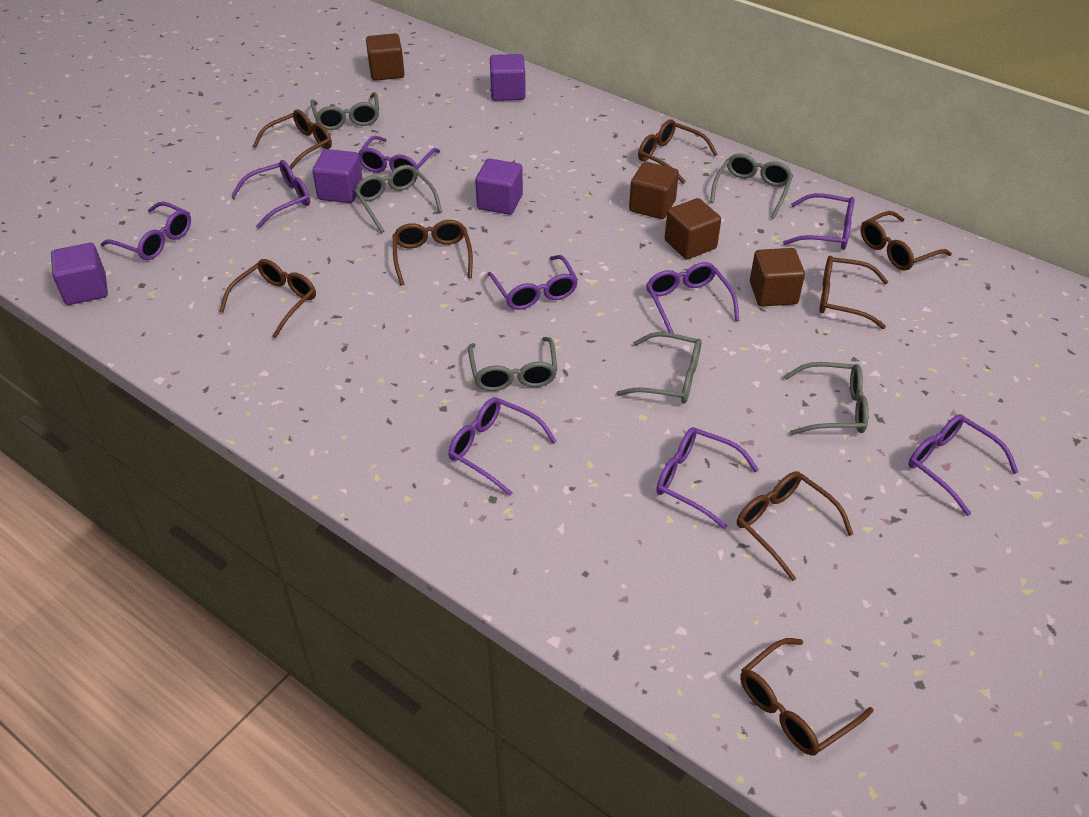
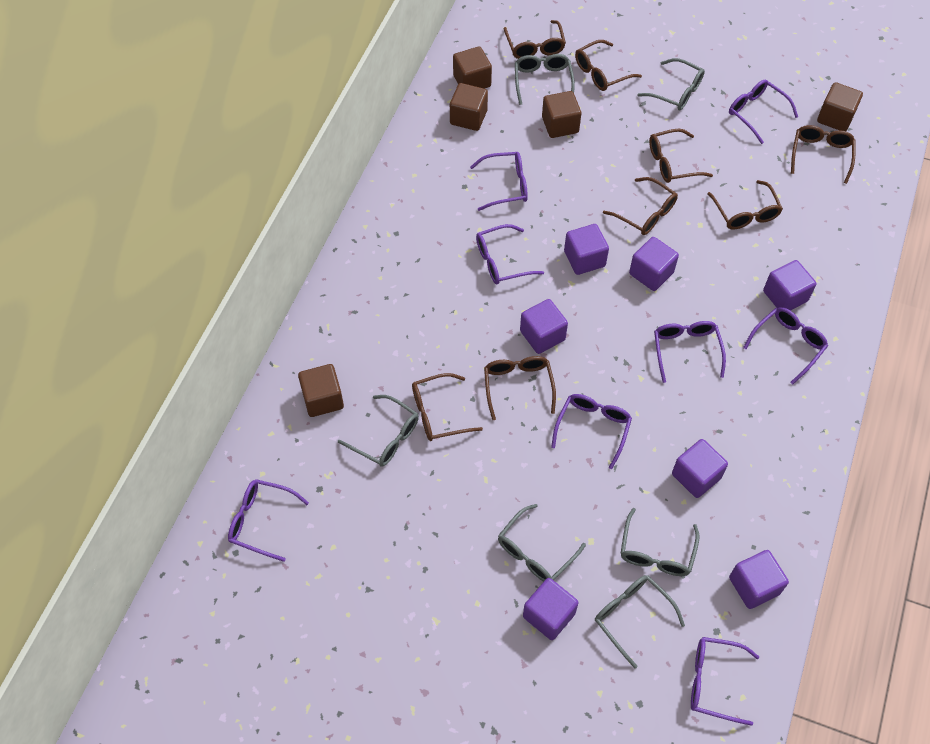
brown cube: [366,33,404,81] [629,162,679,219] [665,198,721,260] [750,248,805,306] = 4 -> [298,364,344,417] [450,83,488,131] [453,46,492,89] [542,91,581,138] [817,82,863,131] = 5
purple cube: [51,243,108,305] [312,149,363,203] [475,159,523,215] [490,54,526,101] = 4 -> [520,299,568,354] [523,578,579,640] [564,224,609,275] [629,237,679,291] [672,439,728,498] [729,550,789,609] [763,260,816,311] = 7
purple glasses: [101,202,191,260] [232,160,310,229] [358,136,440,173] [449,397,557,496] [487,255,578,310] [646,262,739,334] [656,427,759,529] [783,193,855,250] [908,414,1018,516] = 9 -> [228,479,309,562] [470,152,528,211] [476,224,544,284] [551,394,632,469] [654,321,726,383] [691,637,759,726] [729,80,798,144] [743,307,828,384] = 8

